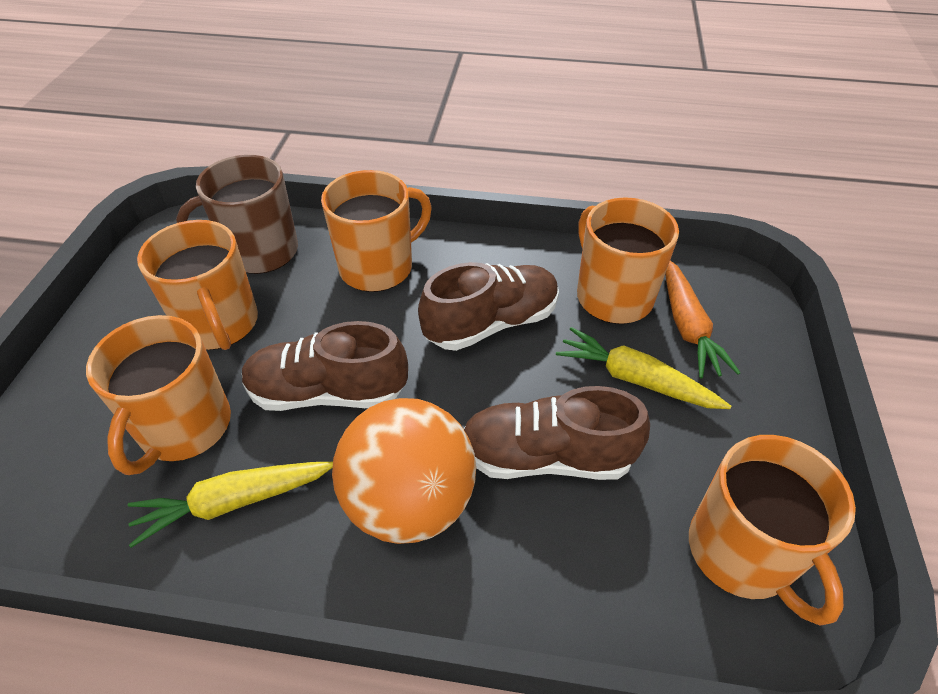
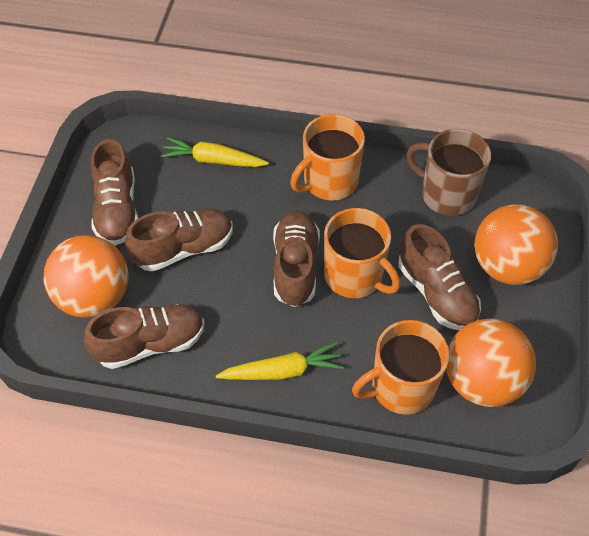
brown shoe: [242,321,408,411] [418,262,559,351] [464,386,650,480] = 3 -> [84,304,205,369] [91,139,138,246] [125,209,233,271] [273,211,320,307] [398,224,481,330] = 5
orange ball: [332,398,476,544] = 1 -> [43,235,129,318] [446,318,536,407] [474,204,558,285] = 3
orange carrot: [665,261,741,379] = 1 -> none = 0
orange mug: [86,315,231,475] [137,220,258,350] [321,170,432,292] [577,197,679,324] [689,435,856,626] = 5 -> [290,114,365,201] [324,208,400,298] [352,320,449,415] = 3

